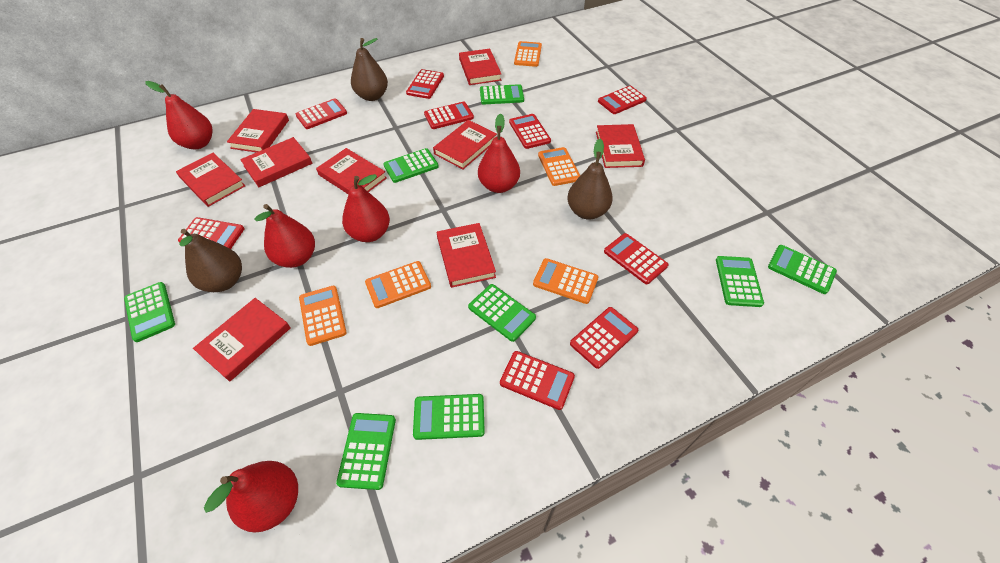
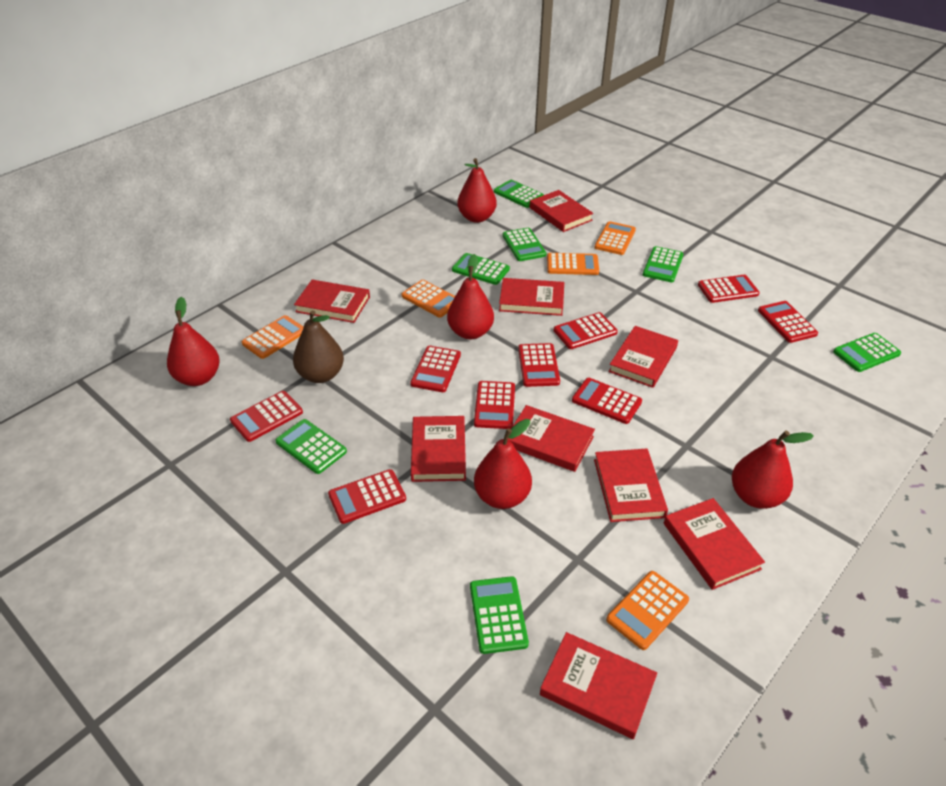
brown pear: [179,229,242,292] [351,38,388,101] [567,139,613,219] = 3 -> [293,310,344,383] = 1
green calculator: [124,282,175,342] [336,413,396,490] [383,148,439,183] [413,394,485,440] [468,284,536,342] [480,84,524,104] [716,256,764,307] [768,245,837,294] = 8 -> [276,419,347,474] [452,253,510,285] [470,576,529,654] [494,180,544,208] [503,228,546,261] [643,246,684,282] [833,333,901,372] = 7

